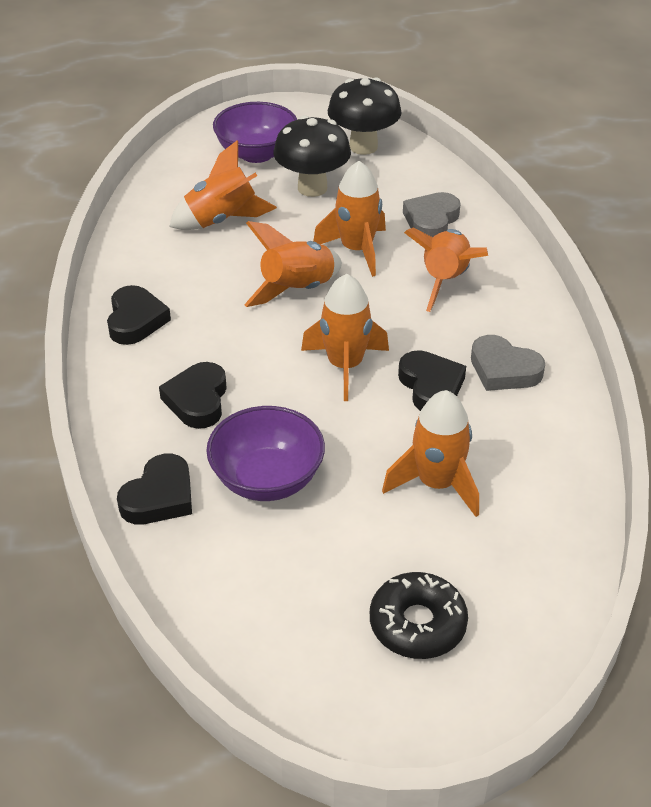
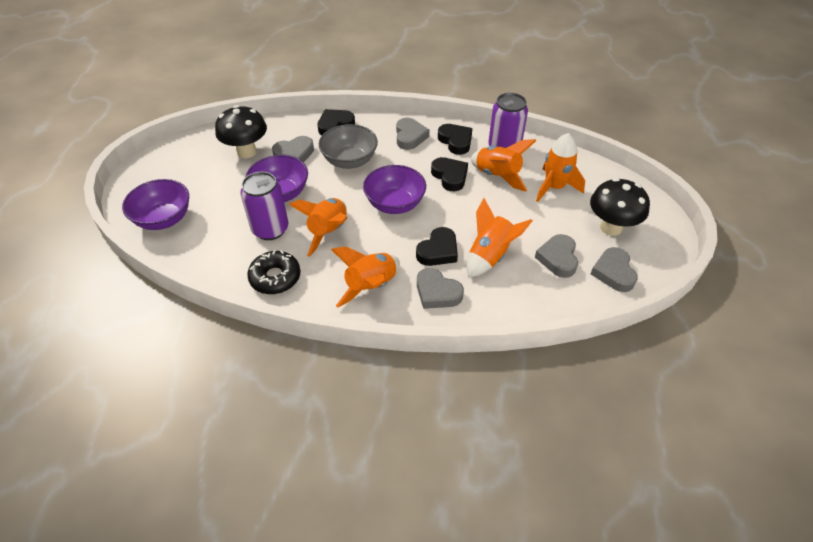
grey bowl: none = 0 -> [319,124,378,169] = 1
grey heart: [403,192,461,237] [471,335,545,391] = 2 -> [272,136,314,163] [396,118,430,150] [417,268,464,309] [535,234,578,278] [591,247,638,292] = 5
orange rocket: [169,140,277,230] [244,221,342,307] [301,274,389,401] [313,161,386,277] [382,390,479,517] [404,228,488,312] = 6 -> [289,198,347,257] [331,246,400,308] [467,198,532,278] [470,139,537,192] [536,133,585,202] = 5
purple bowl: [206,406,325,501] [213,102,297,163] = 2 -> [122,179,189,230] [246,155,308,202] [363,165,426,214] = 3
purple can: none = 0 -> [240,172,288,240] [488,93,528,148] = 2

